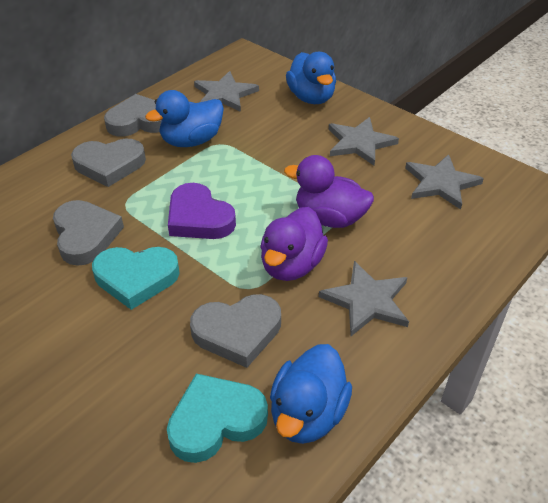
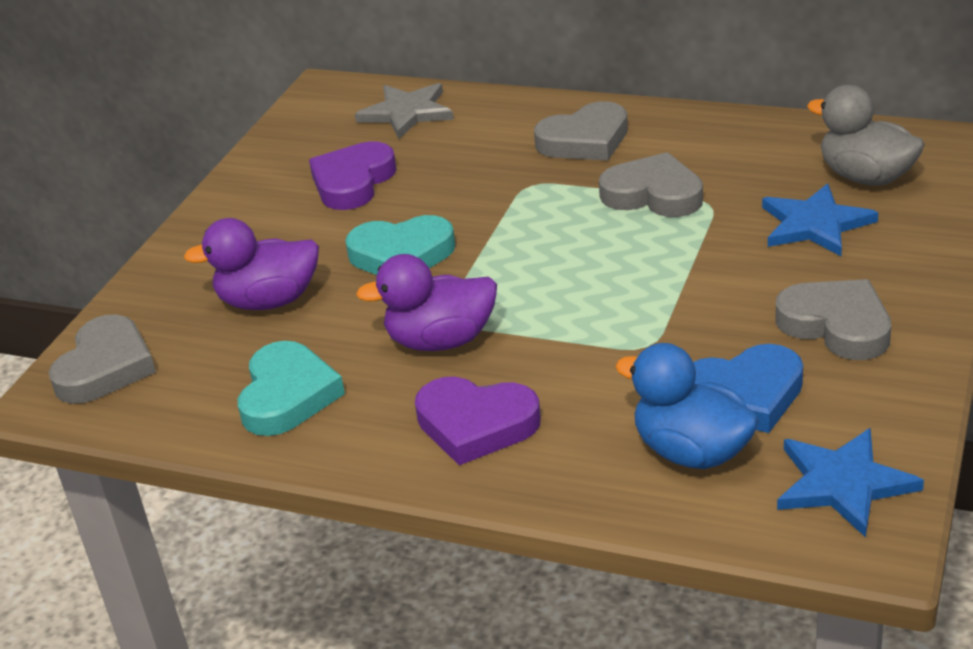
blue duck: [145,90,224,147] [270,344,352,444] [286,52,336,104] = 3 -> [615,343,759,469] = 1
blue heart: none = 0 -> [693,344,803,433] = 1
blue star: none = 0 -> [762,184,878,256] [777,428,924,538] = 2
grey duck: none = 0 -> [807,85,925,186] = 1
grey star: [194,71,259,112] [319,261,409,336] [329,117,399,166] [405,154,484,210] = 4 -> [355,83,454,139] = 1
purple heart: [168,183,236,239] = 1 -> [309,141,397,210] [415,377,541,465] = 2

